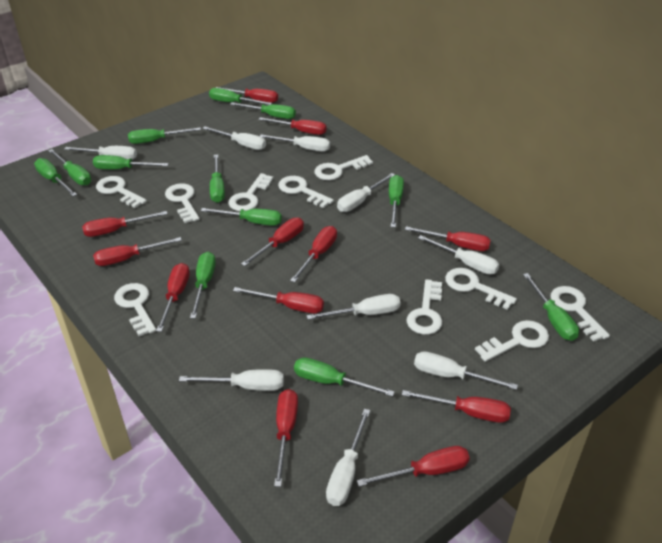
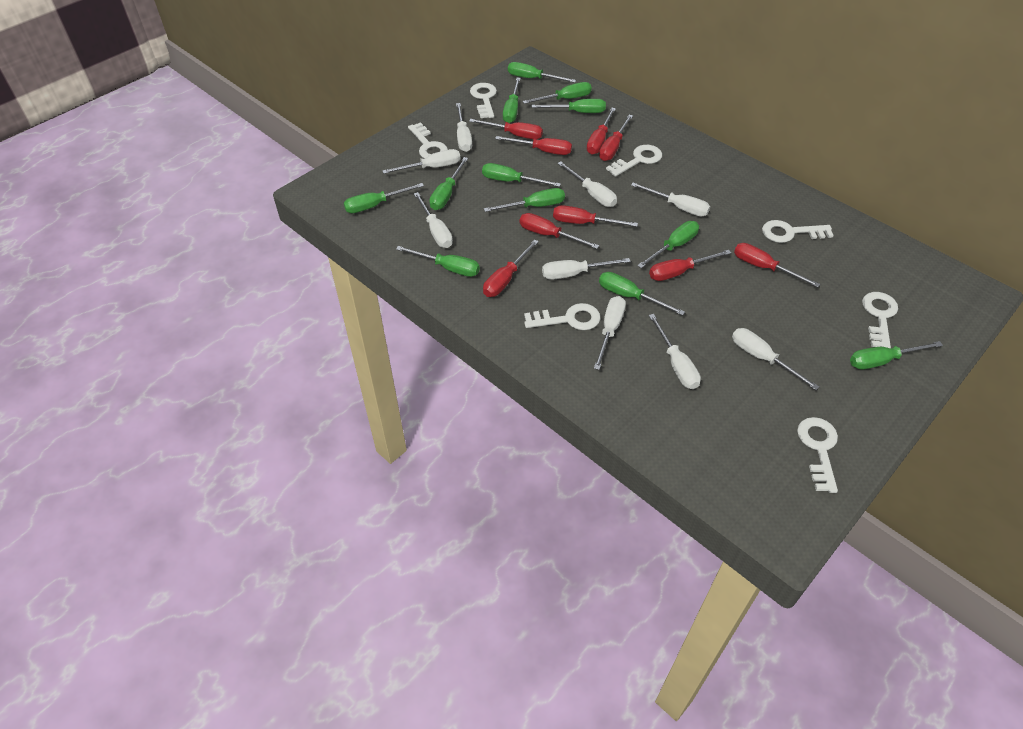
red screwdriver: [82,211,168,237] [93,237,182,266] [156,263,190,332] [216,87,278,103] [233,287,324,313] [241,217,304,266] [258,117,327,135] [274,389,298,487] [290,226,337,282] [357,446,470,487] [402,390,511,423] [405,226,491,251] = 12 -> [469,119,543,139] [483,239,539,297] [495,136,572,155] [520,213,599,249] [553,205,638,227] [587,108,616,154] [599,115,633,161] [649,250,731,281] [734,243,820,288] = 9
white key: [96,176,147,208] [114,283,156,336] [165,183,200,223] [228,173,273,211] [278,176,334,208] [314,155,373,180] [407,279,442,335] [445,268,517,310] [475,320,549,362] [550,286,610,342] = 10 -> [408,122,448,159] [470,83,497,118] [524,303,601,330] [606,145,662,177] [762,220,834,243] [797,417,838,493] [862,292,898,348] = 7

